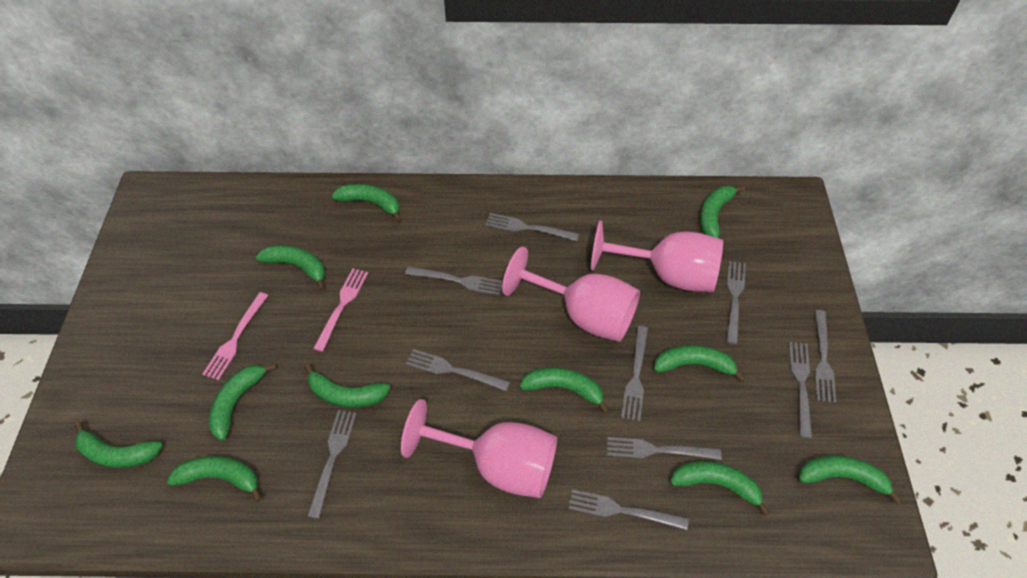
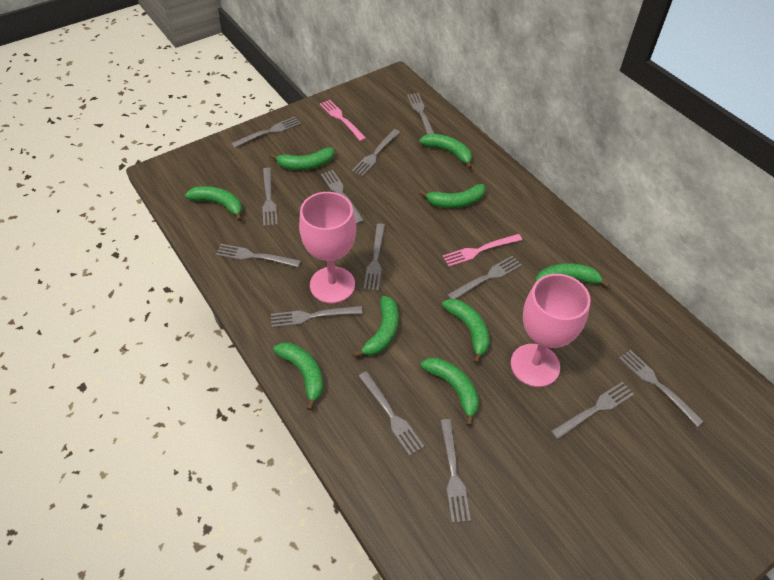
green banana: [75,422,163,468] [167,456,262,502] [209,363,276,441] [256,245,325,290] [305,364,390,408] [332,184,401,222] [519,367,609,414] [654,345,746,382] [670,461,770,516] [700,186,745,238] [799,455,902,504] = 11 -> [185,186,242,221] [270,148,334,170] [273,342,323,411] [353,296,399,358] [419,134,472,169] [419,184,486,208] [421,357,479,426] [442,299,490,364] [535,263,610,288] = 9
grey fork: [307,410,357,519] [405,266,503,295] [406,349,510,391] [486,213,579,241] [568,489,689,530] [607,437,722,460] [621,326,648,421] [726,261,746,344] [789,342,812,439] [815,310,836,403] = 10 -> [216,244,301,267] [231,117,301,148] [262,168,278,226] [271,306,363,328] [321,170,364,224] [352,129,400,177] [359,371,424,456] [363,223,385,291] [407,93,434,134] [440,419,471,523] [447,256,522,299] [551,382,634,440] [619,350,704,427] = 13
pink goblet: [401,399,557,498] [502,246,640,342] [591,220,723,292] = 3 -> [299,192,356,303] [511,274,590,387] = 2

